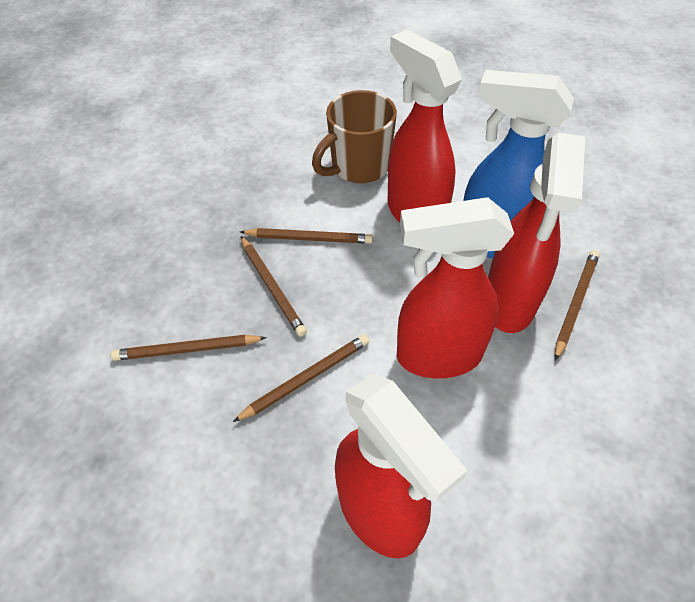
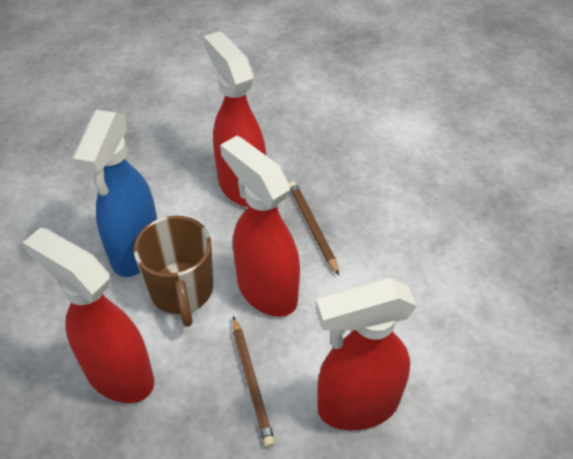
brown pencil: [111,335,267,361] [233,334,370,422] [240,228,373,244] [241,236,307,337] [555,250,600,361] = 5 -> [233,316,275,447] [289,181,339,275] = 2

